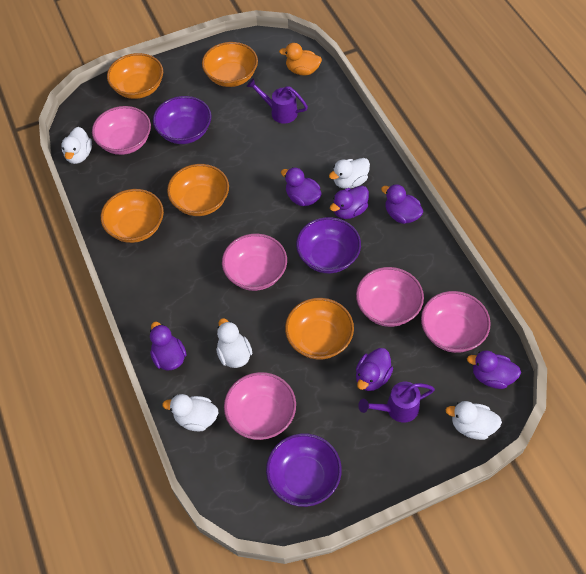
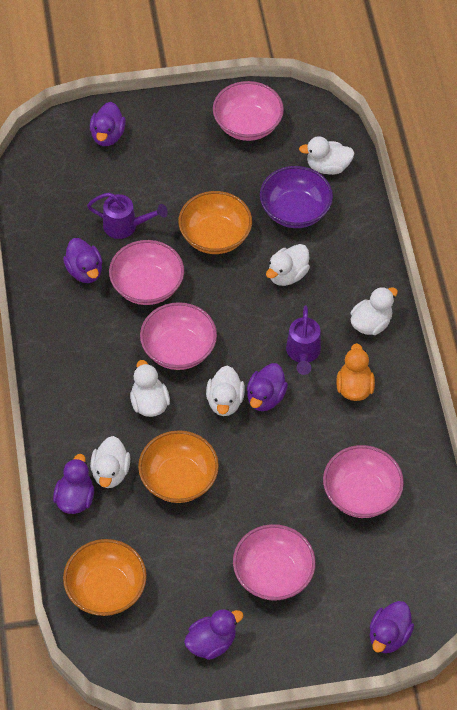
orange bowl: [101,189,164,243] [107,53,163,99] [167,164,229,216] [202,42,258,87] [285,298,354,360] = 5 -> [63,539,147,616] [138,430,219,503] [178,191,252,254] = 3
purple bowl: [153,96,211,144] [266,433,342,507] [296,217,361,273] = 3 -> [260,166,333,228] = 1
white duck: [61,127,92,164] [162,394,218,432] [216,318,252,368] [329,158,370,189] [446,401,502,440] = 5 -> [90,436,130,488] [130,360,170,417] [206,366,245,416] [266,244,310,286] [299,136,354,175] [350,287,398,335] = 6

